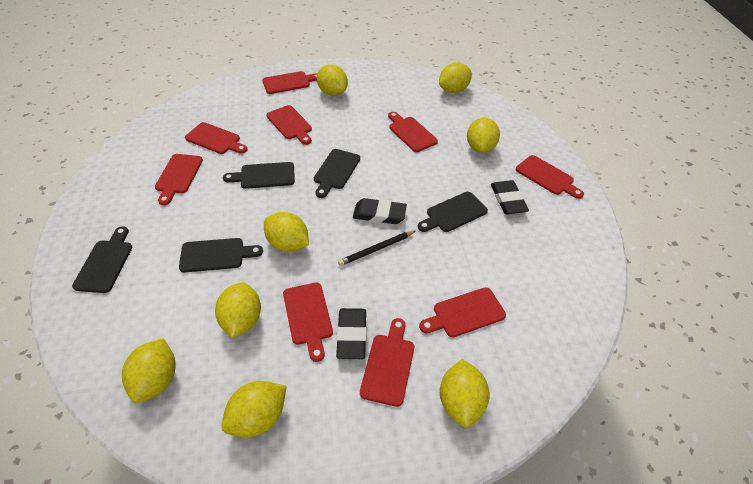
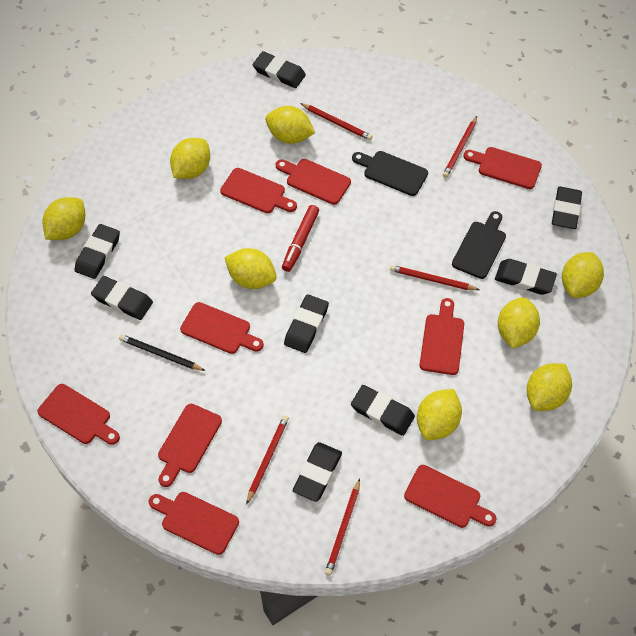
black cutting board: [72,226,132,293] [179,238,263,273] [223,162,295,189] [314,149,360,198] [418,192,488,232] = 5 -> [352,151,428,196] [452,211,506,279] = 2
black eraser: [336,308,367,359] [353,198,407,224] [491,180,529,214] = 3 -> [74,224,120,279] [91,276,153,320] [252,51,306,88] [284,294,329,353] [293,442,342,502] [351,385,415,436] [495,259,557,295] [552,186,582,229] = 8
red marker: none = 0 -> [282,205,319,272] = 1
red pencil: none = 0 -> [246,415,289,505] [300,103,373,140] [325,479,360,576] [390,265,480,290] [443,116,477,178] = 5

